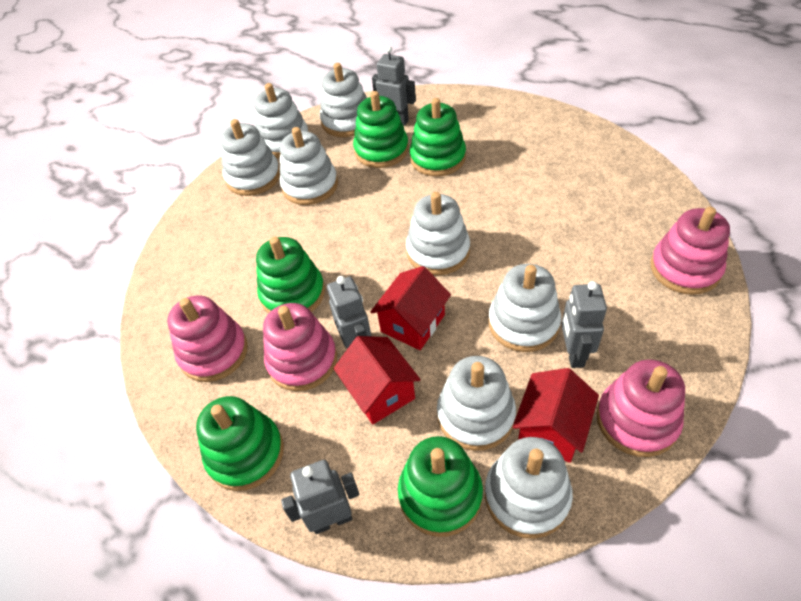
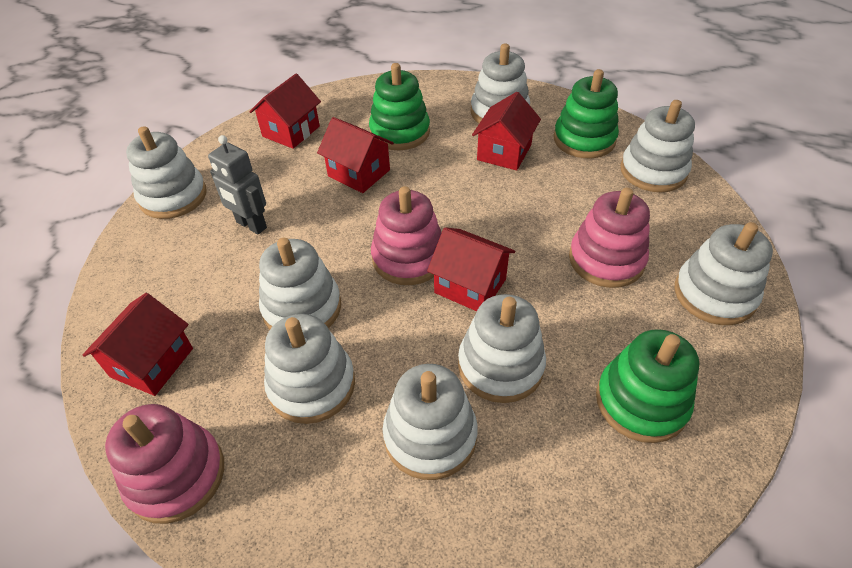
green stacking toy: [196,396,284,491] [256,237,325,314] [353,91,409,168] [398,436,483,537] [410,98,466,176] = 5 -> [369,63,430,150] [553,69,619,158] [596,329,699,443] = 3
grey robot: [281,460,359,534] [327,276,371,348] [372,46,416,126] [561,281,607,368] = 4 -> [208,135,267,235] = 1
pink stacking toy: [167,296,248,382] [263,303,337,391] [596,360,685,457] [651,207,730,295] = 4 -> [105,404,224,524] [371,186,441,285] [569,188,650,288] = 3
red house: [333,336,421,424] [370,266,451,350] [512,368,599,463] = 3 -> [83,293,193,396] [249,74,321,149] [317,117,394,193] [427,227,515,311] [472,92,541,171] = 5

